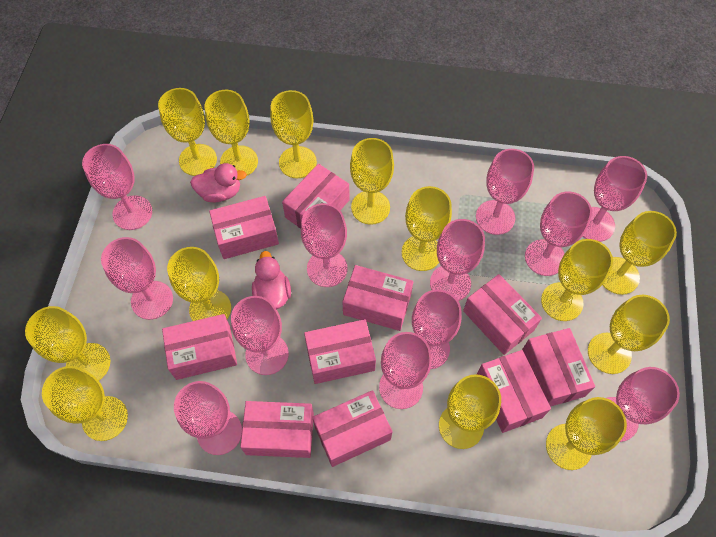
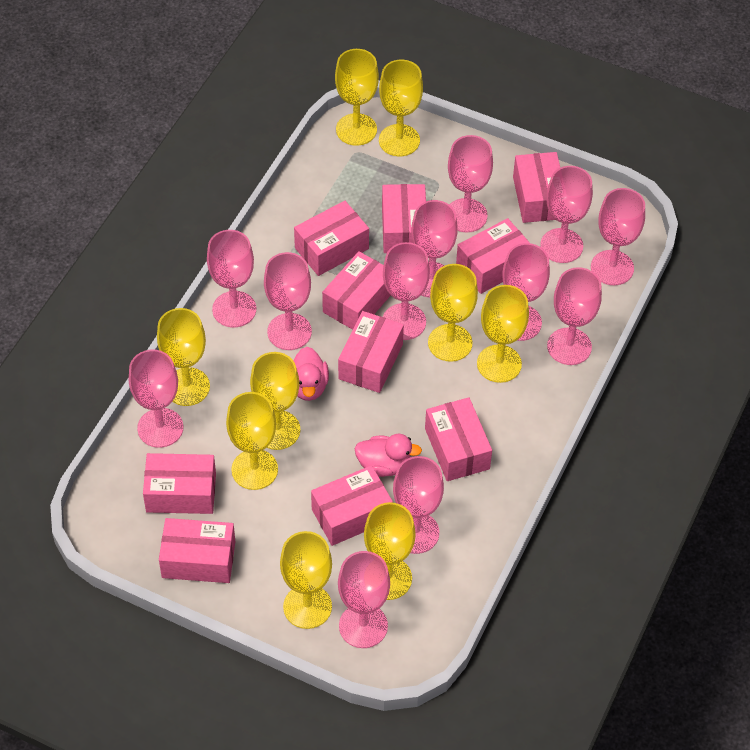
yellow goblet: [25,306,110,381] [42,366,128,441] [158,88,217,176] [167,247,231,321] [204,90,258,176] [270,90,317,178] [350,138,394,225] [402,186,452,271] [439,374,501,449] [541,239,613,321] [546,397,627,470] [588,295,670,374] [603,211,677,295] = 13 -> [157,308,210,406] [226,392,278,490] [250,352,300,450] [280,531,332,629] [335,49,379,146] [364,502,416,600] [379,60,423,156] [428,264,478,362] [477,285,529,383] = 9

